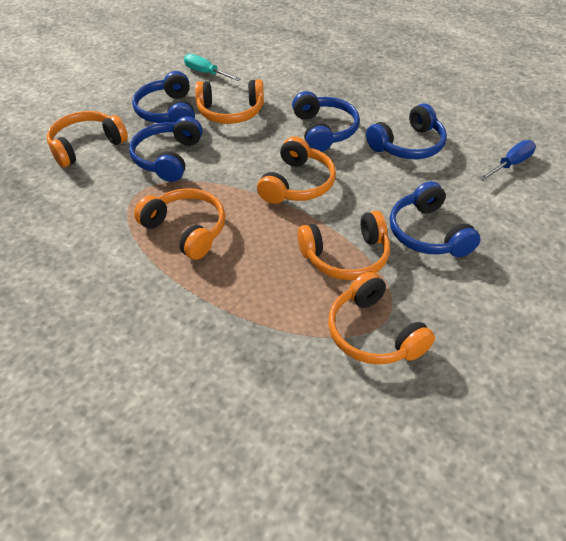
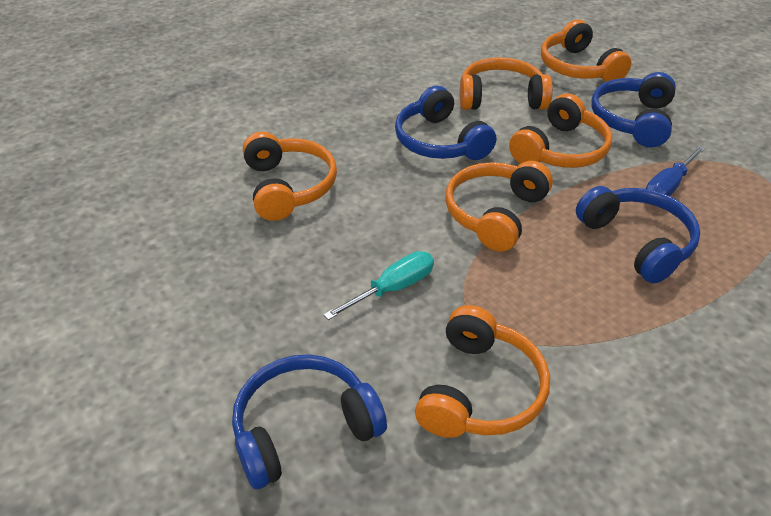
blue headphones: [129,116,202,182] [132,71,195,123] [292,91,360,152] [366,103,447,159] [390,181,481,257] = 5 -> [232,354,387,489] [395,86,496,160] [576,186,700,283] [592,72,676,147] = 4

